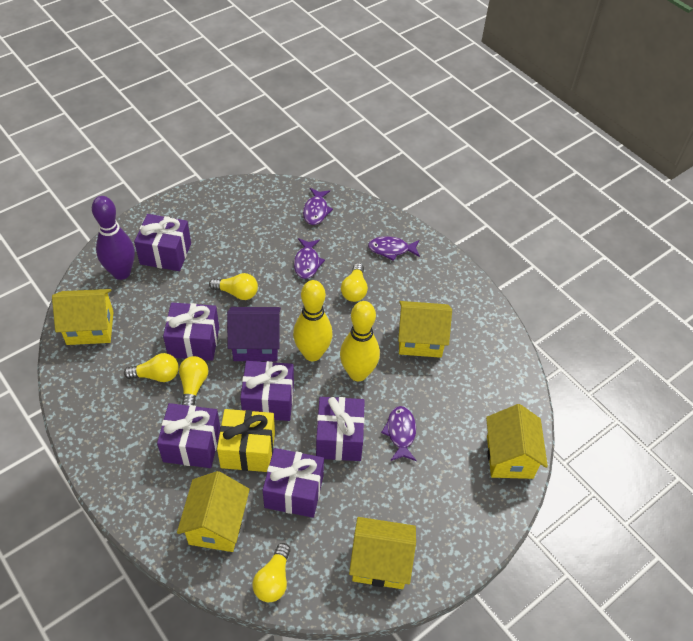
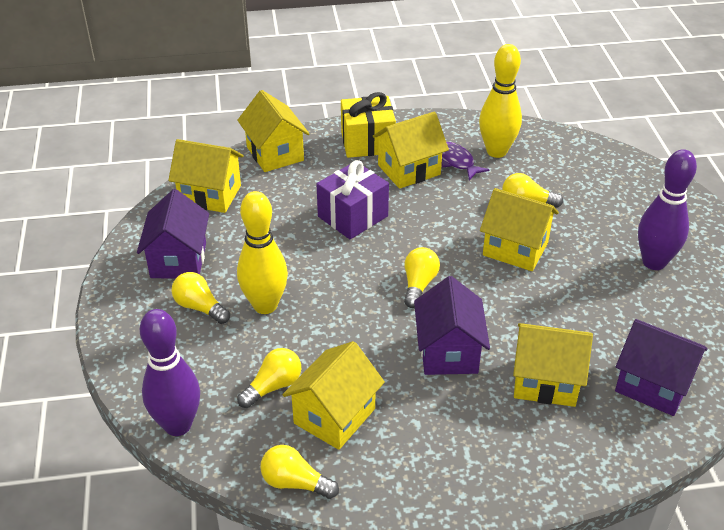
purple bowling pin: [92,196,135,280] = 1 -> [140,309,200,436] [638,149,697,270] = 2
purple fish: [294,238,325,279] [303,188,333,225] [368,236,420,261] [381,406,417,461] = 4 -> [441,142,490,180] = 1
purple gift: [134,214,191,271] [157,403,220,468] [163,303,219,361] [240,361,294,421] [263,448,324,518] [316,397,365,461] = 6 -> [317,160,389,239] = 1
purple house: [227,307,281,361] = 1 -> [137,189,209,279] [414,276,490,375] [615,319,708,416] = 3
yellow house: [52,289,114,345] [177,471,250,552] [349,517,416,589] [398,301,452,358] [486,404,548,479] = 5 -> [168,139,244,213] [237,90,310,172] [282,341,385,450] [373,111,449,189] [480,188,559,271] [513,323,593,407] = 6

